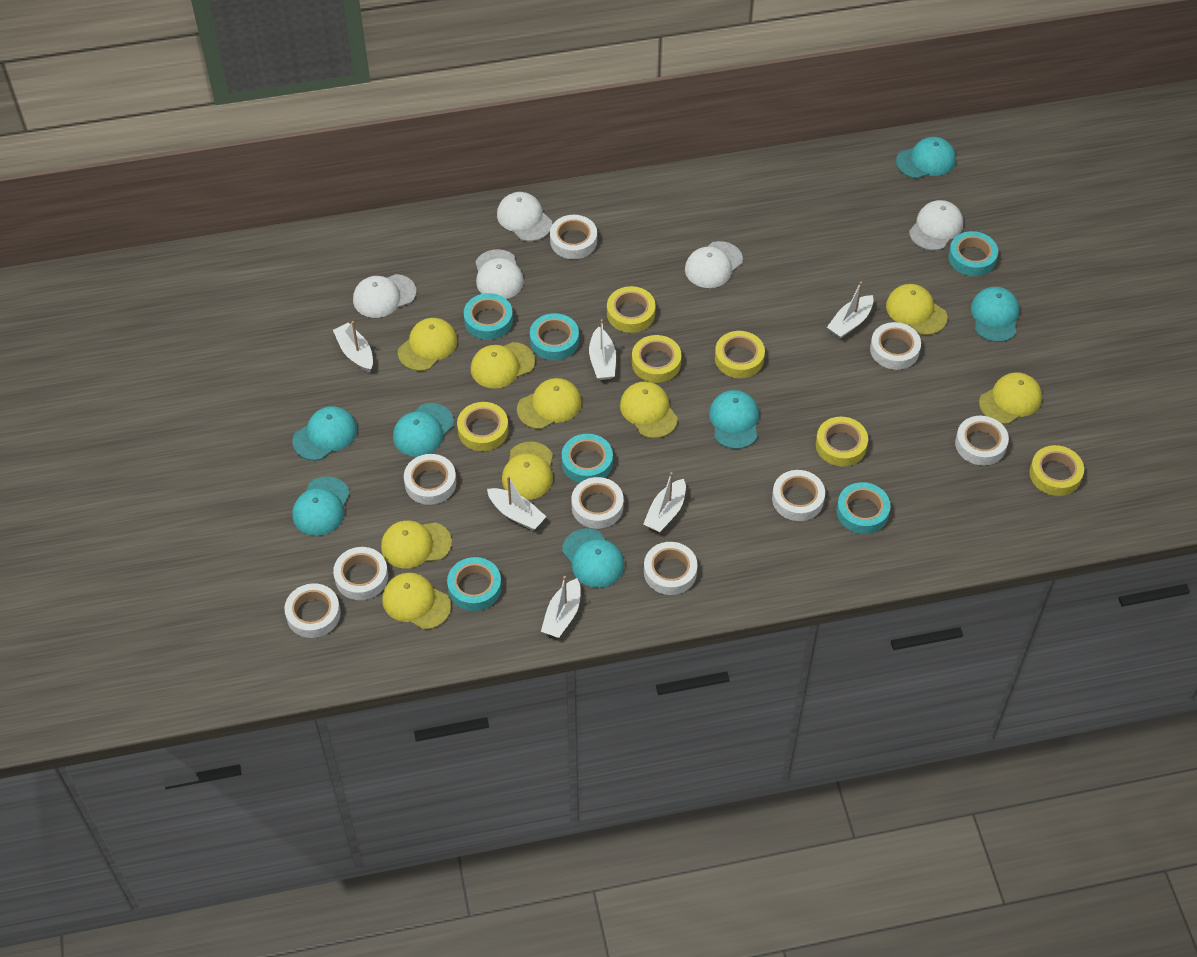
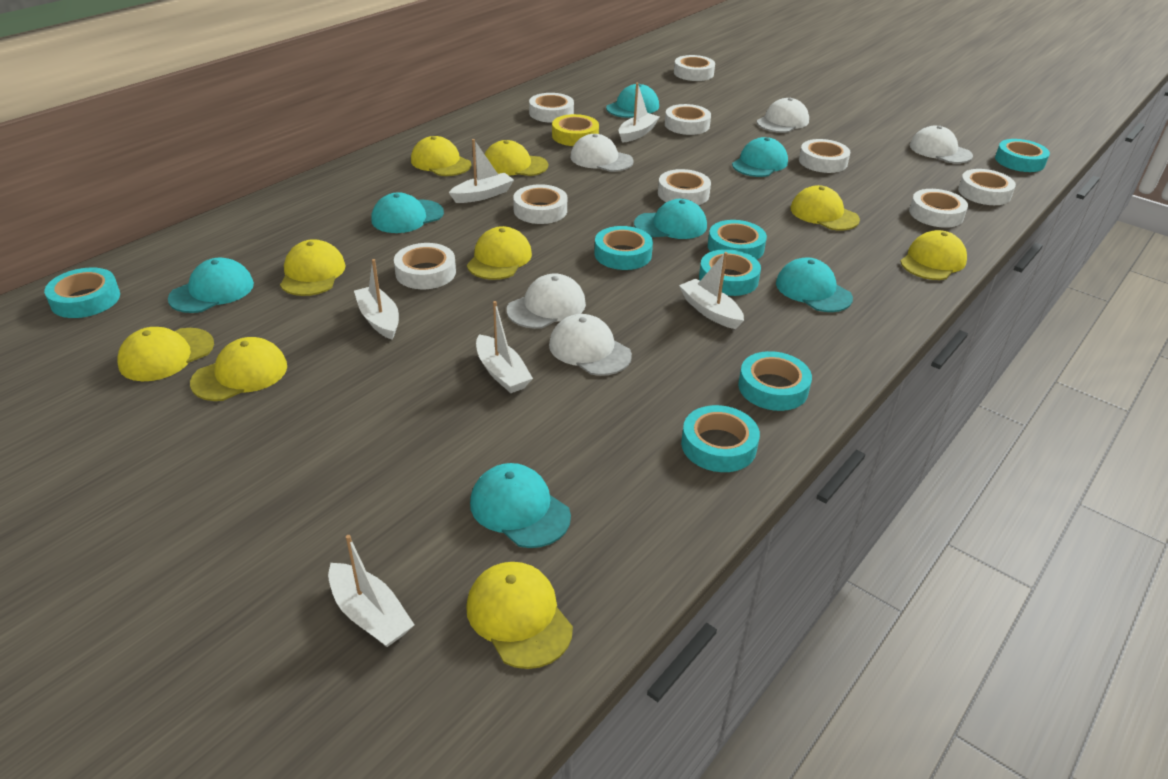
turquoise tape: [447,557,502,611] [464,293,513,340] [530,313,579,361] [562,434,613,483] [836,482,891,534] [948,231,998,276] = 6 -> [44,268,120,318] [594,226,653,270] [681,405,760,472] [699,249,761,296] [708,220,767,259] [738,351,812,411] [995,139,1050,172] = 7
yellow tape: [457,402,509,451] [607,286,656,333] [632,335,682,383] [715,331,765,378] [816,417,868,467] [1030,445,1084,496] = 6 -> [552,114,599,146] = 1

